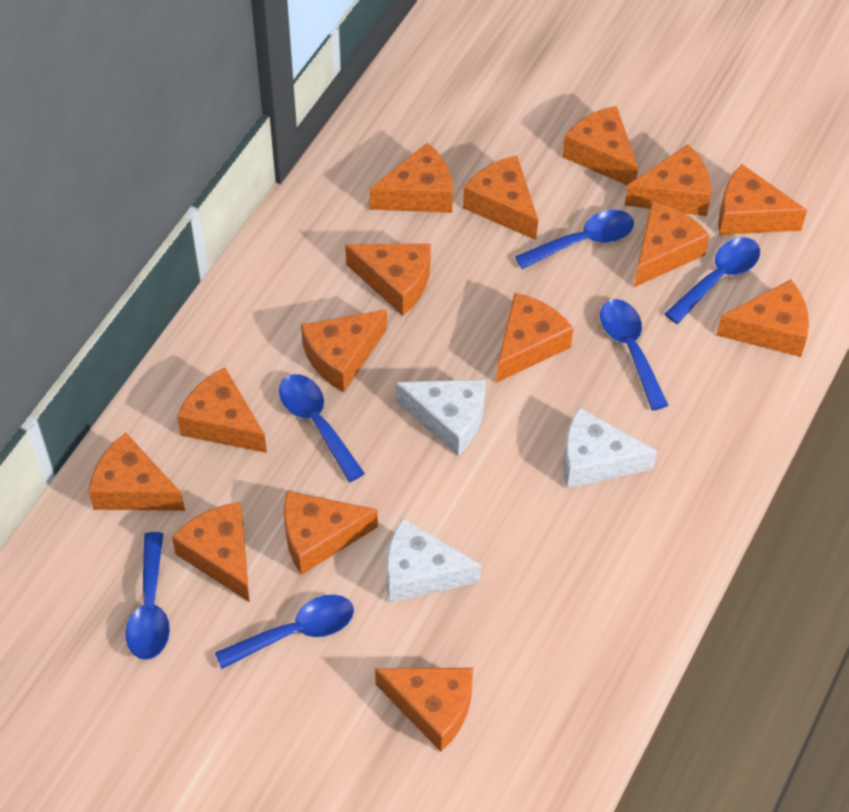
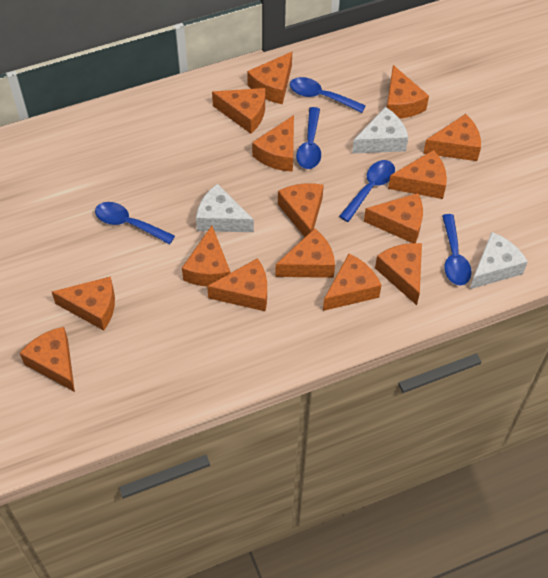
blue spoon: [125,532,170,660] [215,595,354,669] [279,374,365,482] [515,210,634,269] [600,299,668,411] [664,237,760,324] = 6 -> [95,202,175,245] [290,77,366,113] [296,107,321,169] [339,160,395,222] [442,214,472,286] = 5

